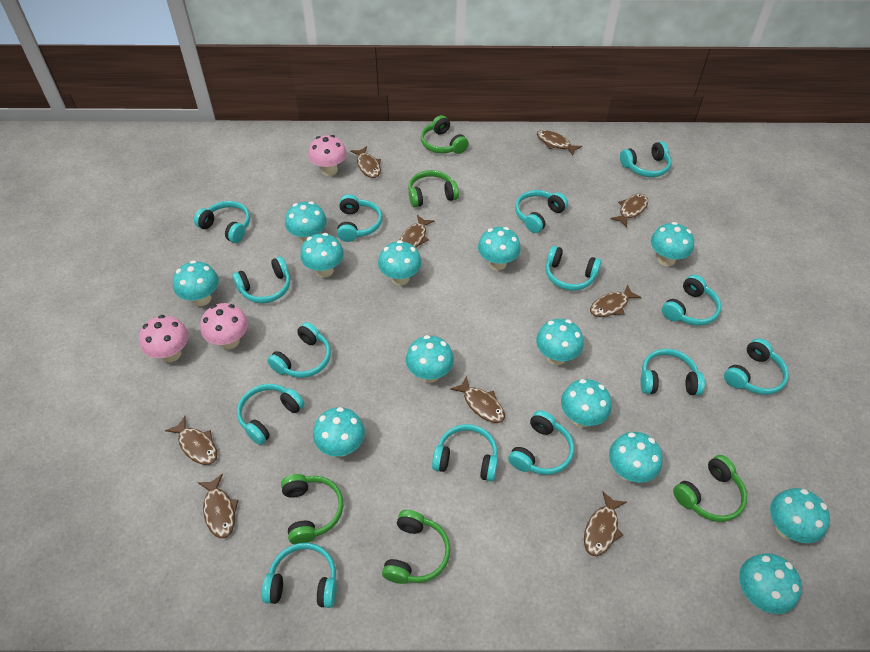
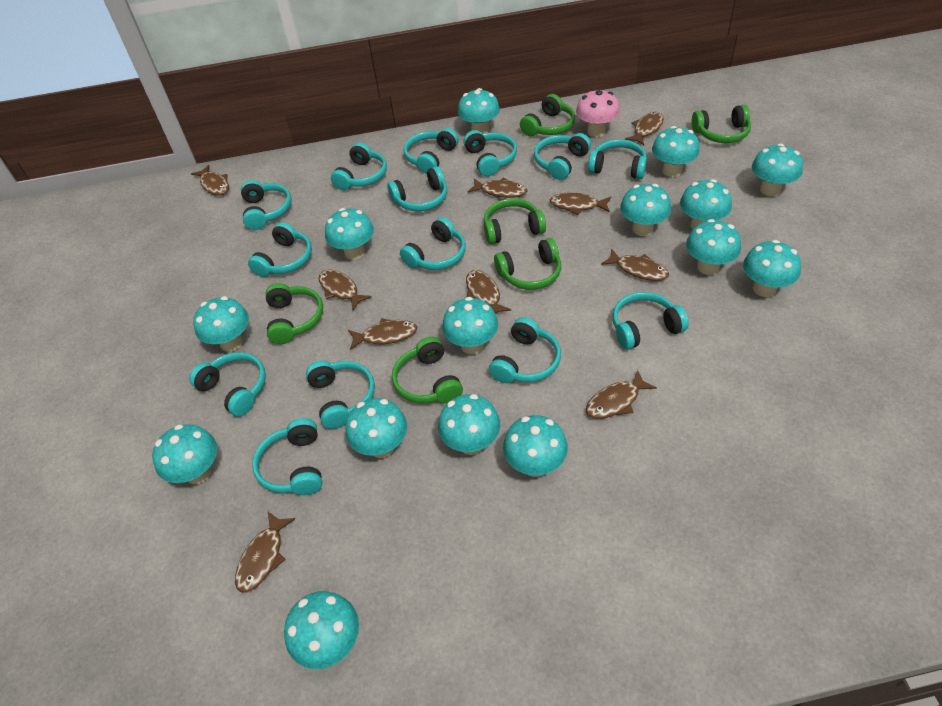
brown fish: [165,416,217,465] [198,474,239,538] [350,146,381,178] [400,215,435,248] [450,376,505,423] [537,130,582,156] [584,491,627,556] [590,284,642,317] [610,194,648,227] = 9 -> [191,165,229,195] [235,511,295,593] [318,270,372,310] [348,318,417,350] [466,270,511,314] [468,177,527,198] [550,192,611,215] [586,370,657,419] [601,249,669,281] [625,112,664,145] = 10
green headphones: [281,474,343,544] [382,510,450,584] [408,170,459,208] [421,115,469,154] [673,455,747,522] = 5 -> [265,283,323,344] [392,337,463,404] [484,198,546,244] [494,238,561,290] [520,94,575,136] [692,105,751,143] = 6
pink mushroom: [139,315,188,362] [200,303,248,349] [308,135,347,176] = 3 -> [576,89,620,137] = 1
turquoise mushroom: [173,260,219,306] [285,201,327,243] [300,233,344,277] [313,407,365,457] [378,240,422,285] [406,335,454,383] [478,227,521,270] [536,319,584,365] [561,379,612,427] [609,432,663,482] [651,222,694,266] [739,553,802,614] [770,488,830,543] = 13 -> [152,424,217,484] [193,296,249,351] [284,591,359,669] [325,208,374,260] [346,398,407,458] [438,394,500,455] [442,297,498,354] [458,88,500,134] [503,415,568,477] [620,184,671,236] [652,126,700,177] [680,179,732,229] [686,219,741,275] [743,240,801,297] [752,143,803,197] = 15

